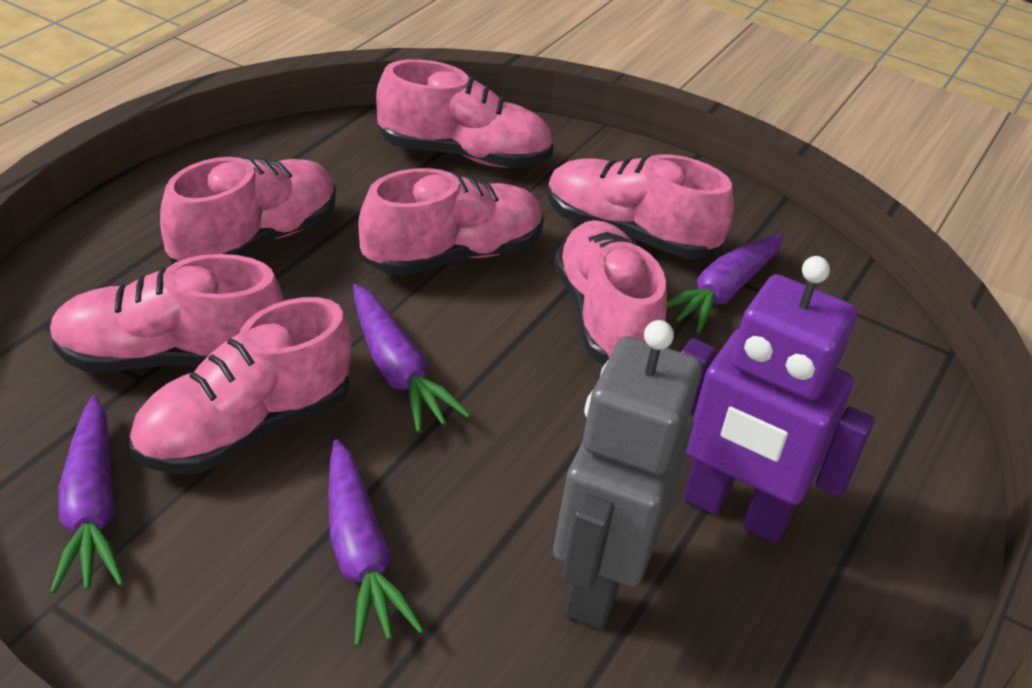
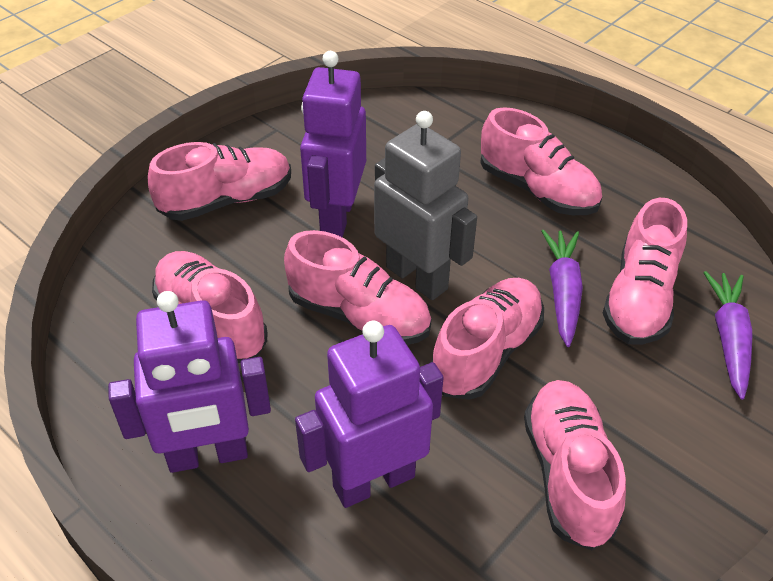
purple carrot: [50,395,124,594] [328,439,424,646] [353,284,470,433] [666,234,783,333] = 4 -> [541,230,583,347] [703,271,752,400] = 2
purple robot: [681,256,875,544] = 1 -> [108,291,271,473] [295,321,444,508] [300,51,366,237] = 3

